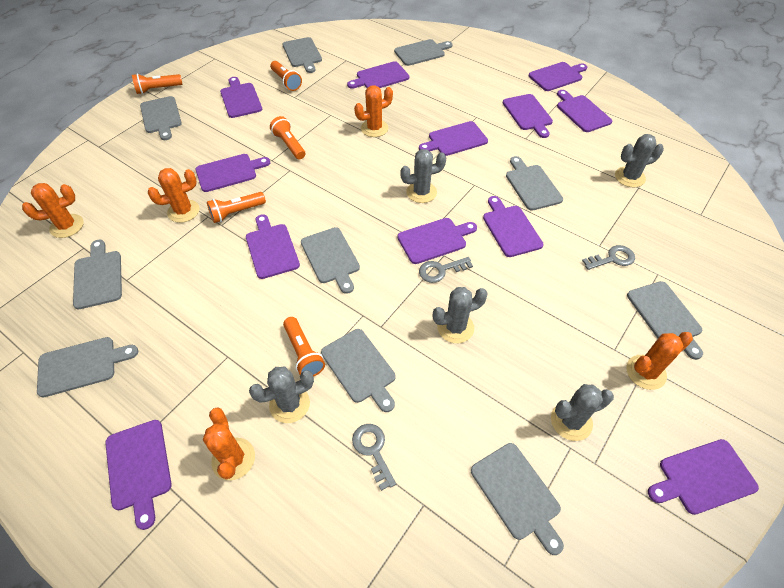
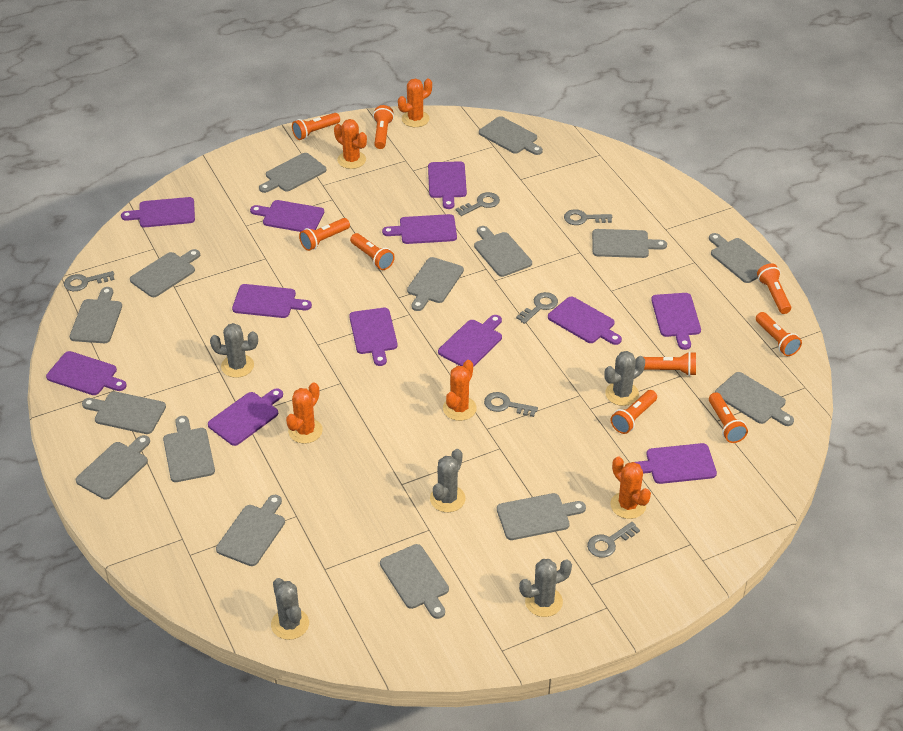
grey cutting board: [37,337,138,397] [73,240,122,309] [140,96,182,140] [283,37,322,73] [301,227,360,294] [321,329,396,412] [394,39,453,66] [471,443,564,555] [506,156,563,211] [627,281,703,360] = 10 -> [70,287,122,343] [76,435,150,500] [82,391,166,434] [130,249,200,297] [163,416,215,482] [216,495,285,566] [259,153,327,193] [380,544,449,619] [407,257,464,311] [474,226,532,277] [479,116,543,155] [497,493,586,540] [592,229,667,258] [709,233,770,283] [715,372,794,426] = 15
grey key: [352,424,396,491] [419,257,473,283] [582,245,635,270] = 3 -> [64,271,115,291] [456,192,500,216] [484,392,538,417] [516,292,558,324] [564,209,612,225] [587,522,640,558] = 6
orange flashlight: [132,73,182,94] [207,192,266,223] [270,61,302,91] [270,116,305,159] [283,317,325,377] = 5 -> [292,113,340,140] [299,218,350,251] [350,233,395,270] [373,105,394,149] [611,390,657,434] [643,351,696,376] [709,392,748,443] [756,312,802,356] [757,263,791,314] = 9

